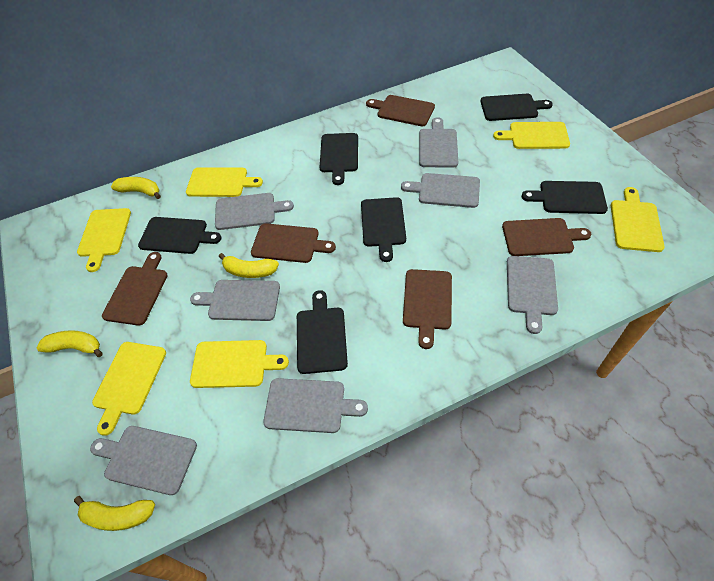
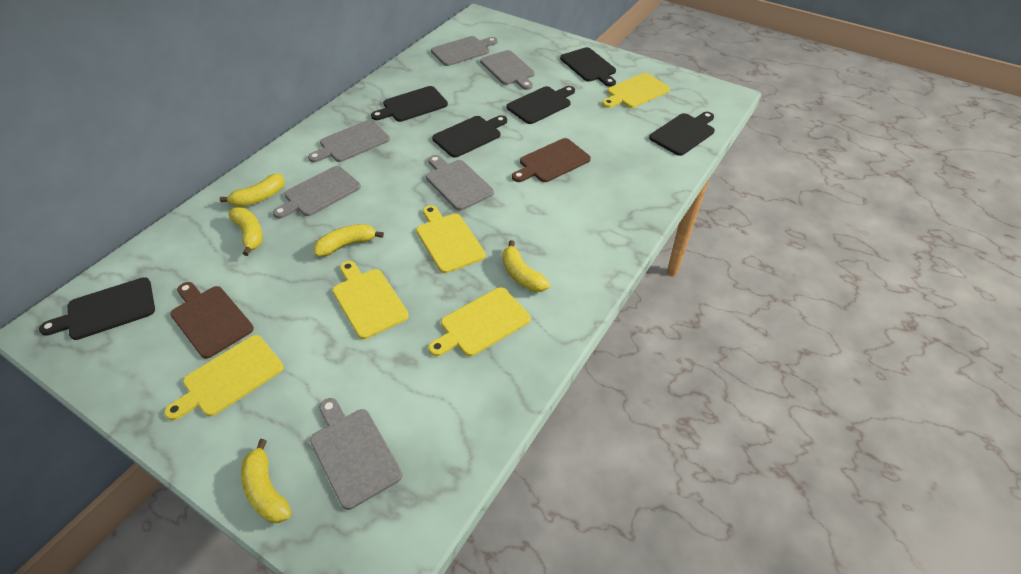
brown cutting board: [102,252,168,326] [251,223,336,263] [366,95,435,126] [403,269,452,349] [502,218,591,256] = 5 -> [170,282,254,359] [512,138,591,182] = 2
grey cutting board: [90,426,197,495] [190,280,280,321] [215,193,294,230] [263,378,368,433] [401,173,480,208] [419,117,458,167] [507,256,558,334] = 7 -> [273,166,361,219] [308,120,390,163] [310,398,402,510] [426,155,494,211] [431,36,498,66] [480,50,535,90] = 6
yellow banana: [37,330,103,357] [74,496,155,531] [111,177,161,199] [219,253,279,278] = 4 -> [219,174,285,207] [228,208,263,256] [241,439,291,523] [314,224,384,257] [502,240,550,292] = 5
yellow cutting board: [77,208,131,272] [92,342,166,436] [186,167,263,197] [190,340,289,388] [493,122,570,149] [611,187,665,252] = 6 -> [164,335,284,420] [333,261,409,339] [416,205,486,273] [428,287,531,356] [602,73,670,108] = 5

